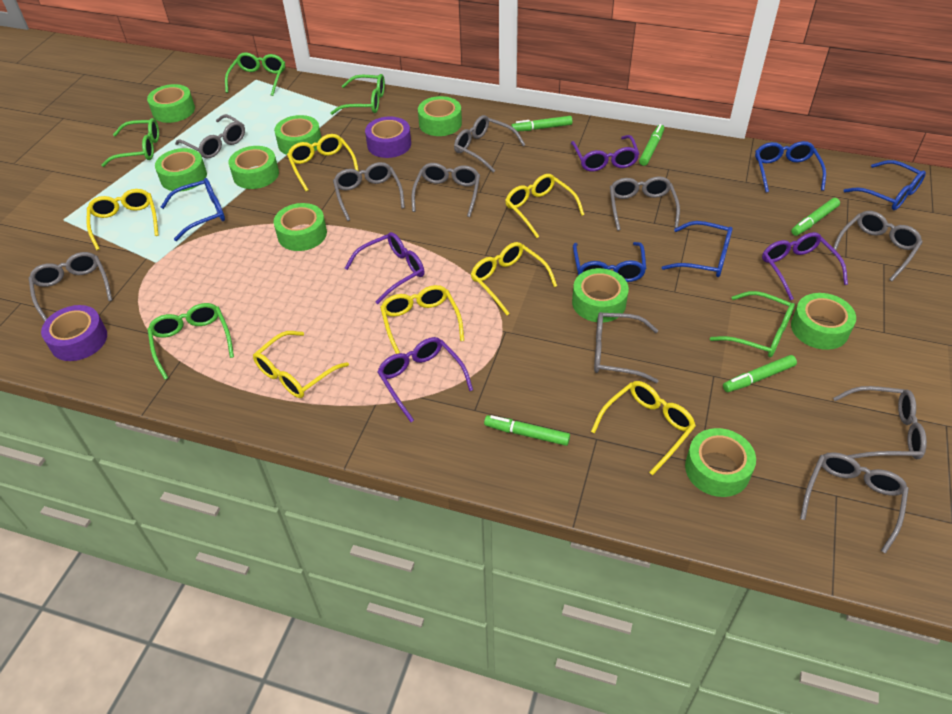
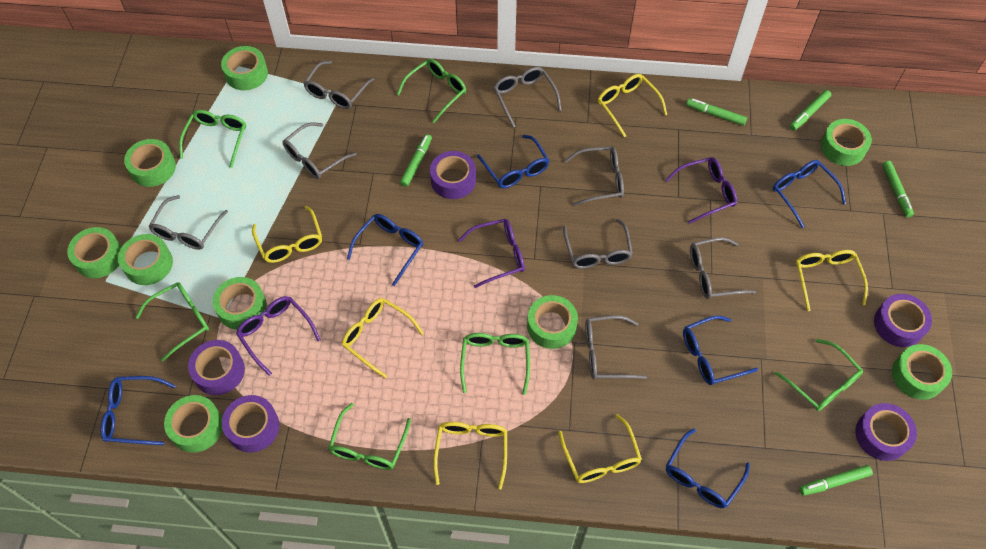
blue glasses: [161,178,225,241] [573,242,646,282] [661,221,733,277] [755,141,826,192] [843,160,926,210] = 5 -> [100,376,176,445] [347,214,423,286] [477,135,550,188] [666,428,750,508] [683,316,758,385] [773,160,846,228] = 6
green glasses: [101,118,159,167] [147,303,234,380] [225,52,285,96] [330,74,385,115] [710,291,795,357] = 5 -> [135,282,209,361] [179,110,246,168] [328,403,411,470] [397,59,466,123] [460,333,530,395] [775,339,863,411] = 6
grey glasses: [29,252,112,322] [175,114,245,158] [333,162,405,221] [411,163,480,217] [454,115,525,173] [594,312,658,383] [610,176,680,231] [800,452,909,554] [831,211,923,281] [833,386,927,459] = 10 -> [148,195,228,250] [283,122,357,179] [303,61,375,109] [493,67,562,128] [563,219,633,269] [564,147,624,206] [585,315,647,379] [690,237,756,299] = 8
purple glasses: [345,232,424,304] [377,337,473,422] [571,135,639,171] [762,232,848,300] = 4 -> [236,296,321,376] [458,219,525,288] [665,157,737,224] = 3
purple tape: [41,305,107,361] [365,116,411,158] = 2 -> [188,340,245,395] [222,395,279,453] [430,151,476,199] [855,403,917,461] [874,294,932,347] = 5
yellow glasses: [87,189,159,250] [253,331,349,398] [287,134,359,192] [380,285,464,354] [471,242,557,315] [505,174,584,238] [591,381,696,475] = 7 -> [252,206,322,263] [342,298,424,378] [433,422,507,489] [558,414,642,483] [598,74,667,137] [796,250,868,311] = 6

